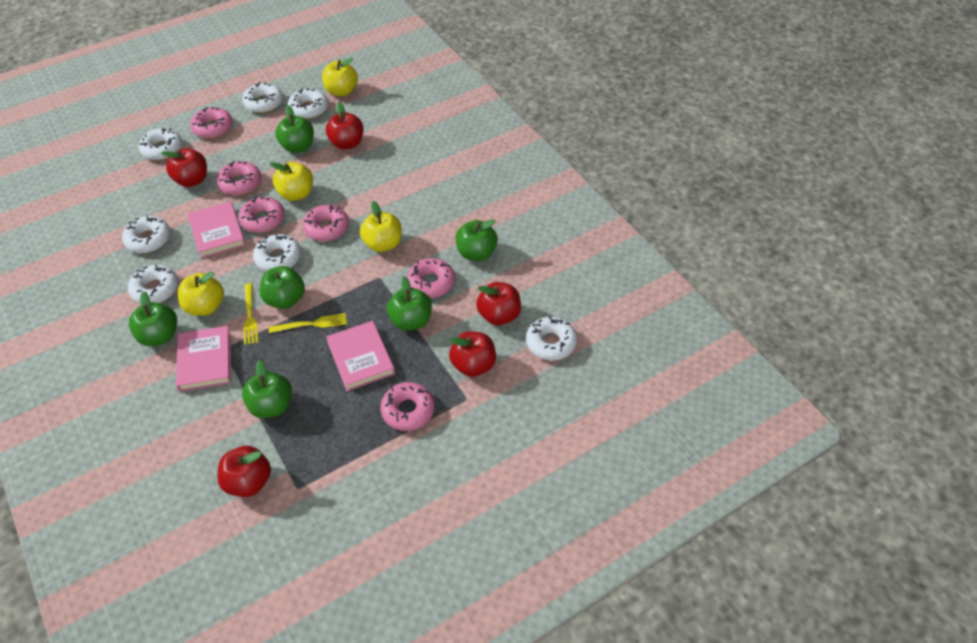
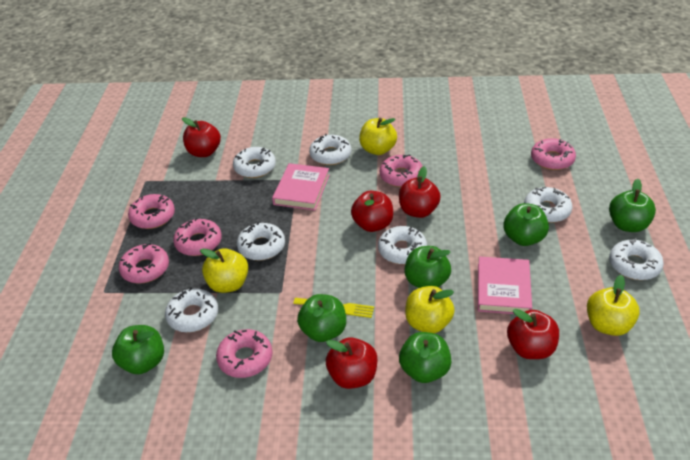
pink book: [176,326,231,392] [188,201,246,259] [326,321,395,391] = 3 -> [272,163,330,210] [478,257,532,314] = 2
yellow fork: [243,283,258,345] [269,313,347,333] = 2 -> [293,298,374,318] = 1

